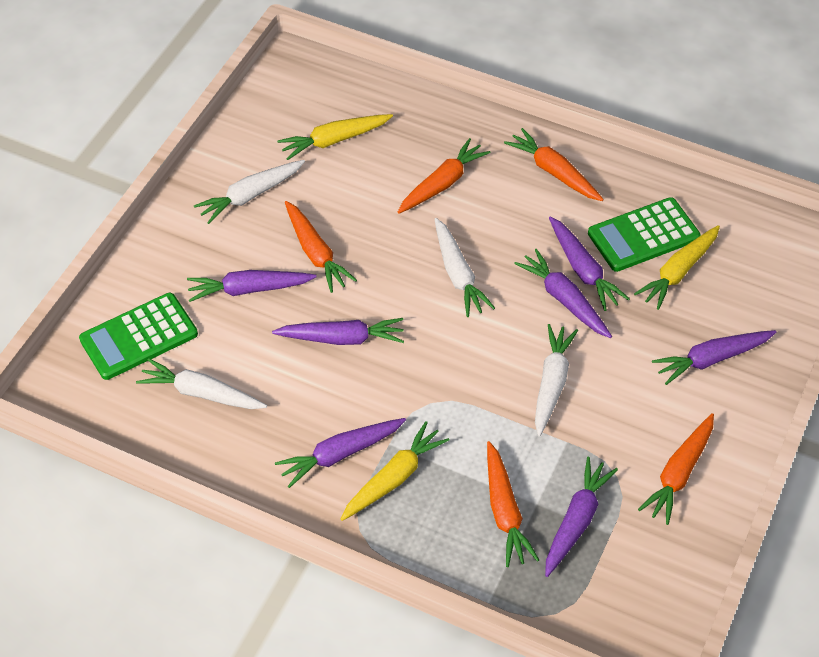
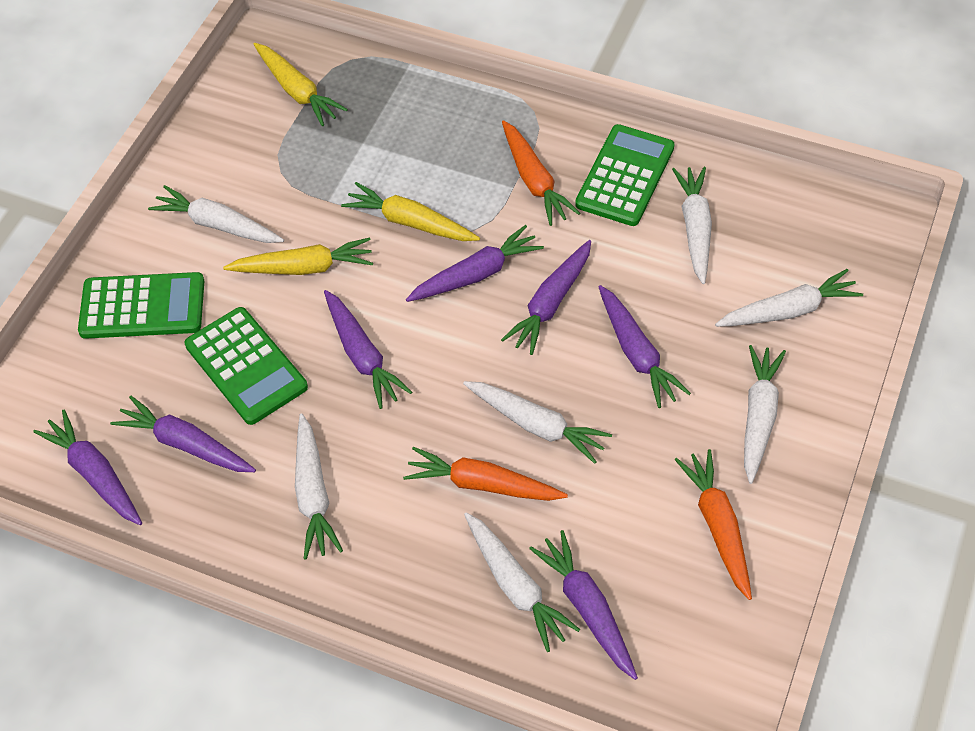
green calculator: [79,293,198,380] [588,197,700,272] = 2 -> [78,272,204,339] [185,307,308,425] [575,124,674,226] = 3
orange carrot: [285,201,357,293] [397,138,490,214] [487,441,539,567] [504,128,604,201] [638,413,714,525] = 5 -> [403,447,568,501] [502,120,580,226] [674,449,752,600] = 3
white carrot: [136,358,267,409] [194,160,305,224] [435,218,495,317] [535,324,578,437] = 4 -> [148,185,284,243] [295,413,343,559] [463,381,612,464] [464,512,580,652] [672,167,712,284] [715,269,863,327] [744,345,786,484] = 7

